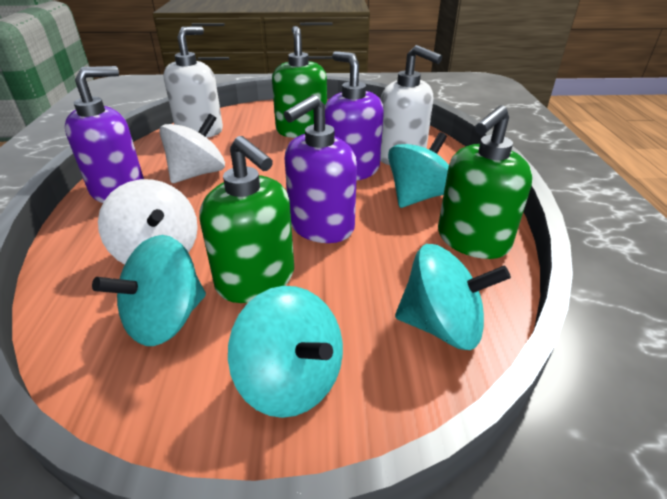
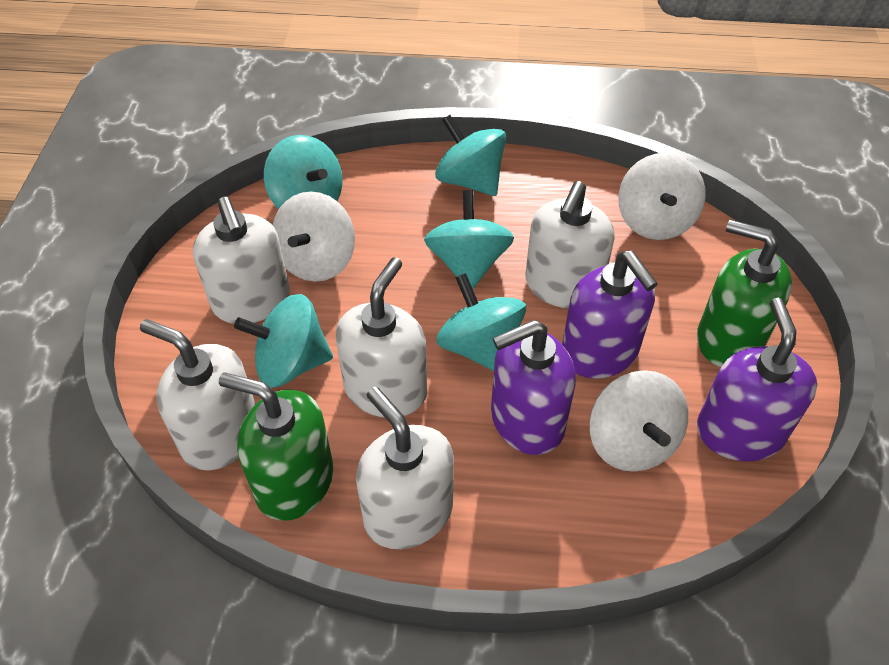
green soap dispenser: [200,136,294,303] [272,26,327,138] [438,105,532,259] = 3 -> [219,372,333,521] [697,220,792,367] = 2
turquoise spinning top: [92,235,206,346] [228,286,343,418] [388,132,449,208] [395,244,511,350] = 4 -> [234,294,333,388] [264,135,342,209] [424,190,514,289] [435,115,506,196] [436,273,526,371] = 5
white soap dispenser: [163,26,223,138] [380,45,442,165] = 2 -> [140,319,256,470] [193,197,290,324] [336,257,427,417] [356,387,454,549] [525,181,615,308] = 5
white spinning top: [98,179,198,264] [159,114,225,183] = 2 -> [273,192,355,282] [590,370,688,472] [618,153,705,240] = 3

